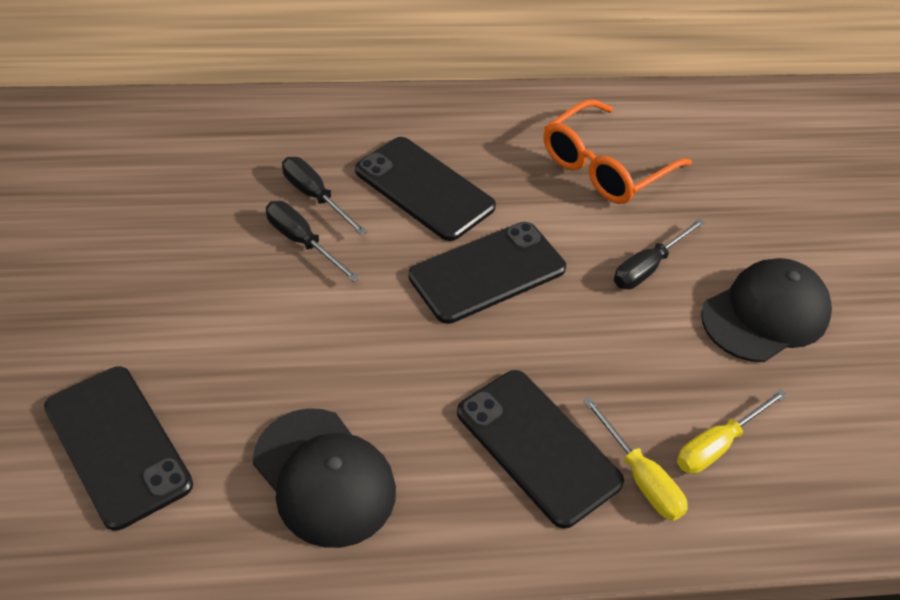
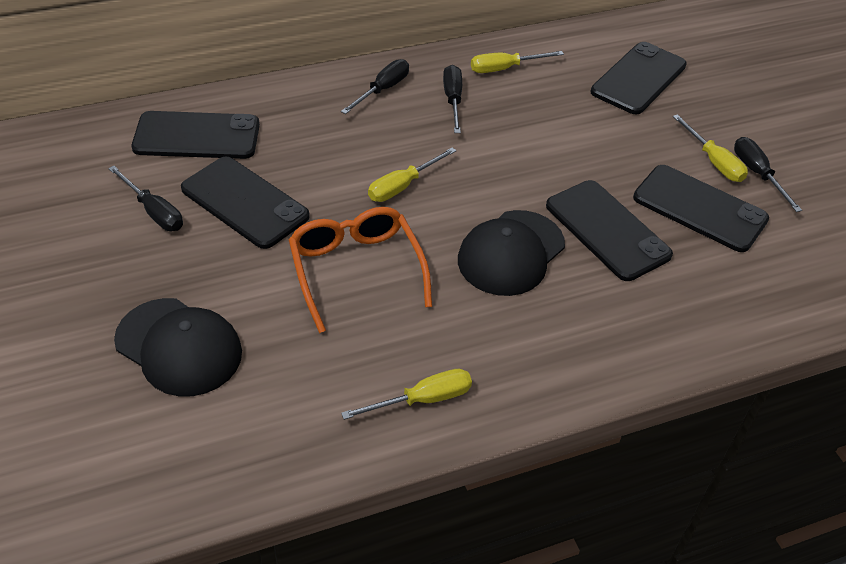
black phone: [44,366,193,531] [355,137,496,241] [408,222,566,324] [457,370,624,529] = 4 -> [132,111,260,159] [181,156,310,249] [546,180,673,281] [591,42,687,114] [633,165,769,252] = 5
black screwdriver: [266,201,359,282] [282,157,367,235] [614,218,705,289] = 3 -> [108,165,183,231] [341,59,409,114] [443,65,462,133] [734,137,802,212] = 4
yellow screwdriver: [583,397,688,521] [677,389,787,474] = 2 -> [341,369,472,420] [368,147,456,202] [471,51,564,73] [673,114,748,182] = 4

